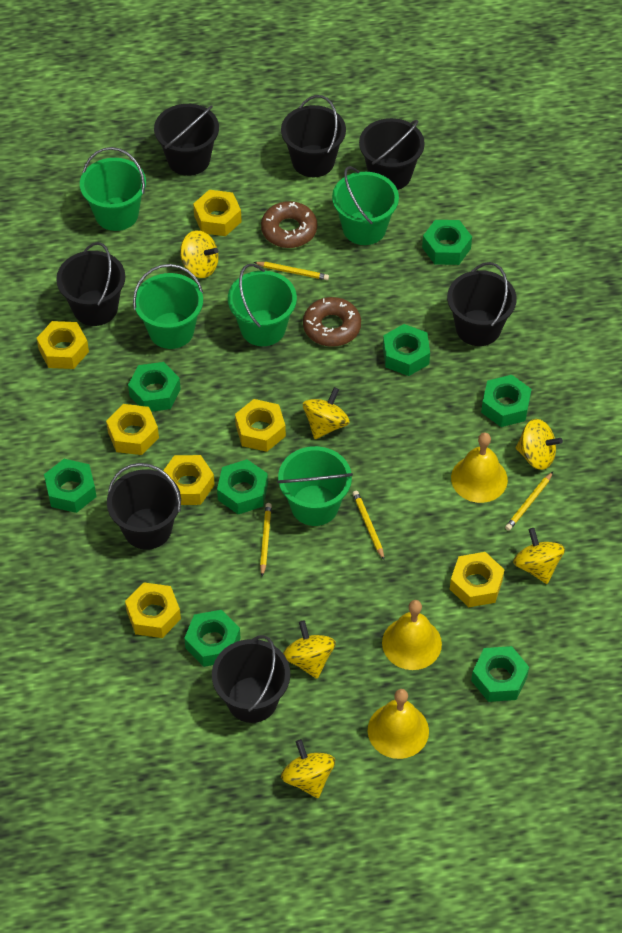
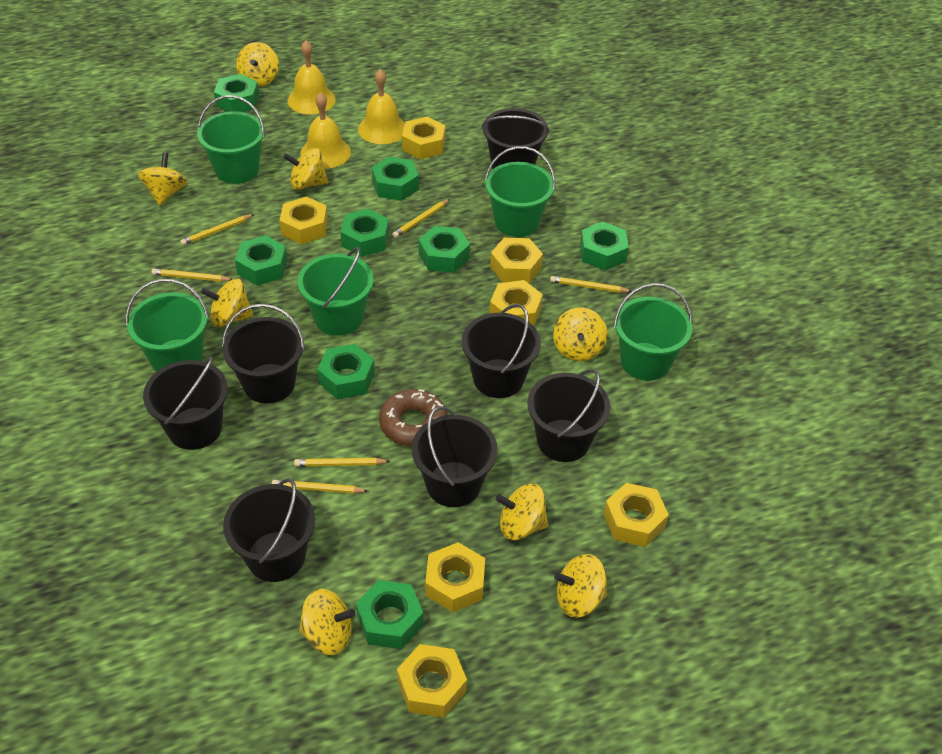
brown donut: [261,201,317,248] [303,297,361,347] = 2 -> [379,389,447,446] = 1
yellow pencil: [254,262,329,280] [260,503,272,577] [352,491,384,560] [505,472,553,531] = 4 -> [152,269,232,282] [180,214,254,245] [272,480,368,494] [294,458,390,467] [392,199,450,238] [550,276,632,293] = 6
yellow spinning top: [180,230,219,278] [281,739,335,798] [283,620,336,679] [303,387,350,439] [513,528,565,584] [515,419,563,470] = 6 -> [138,152,187,205] [201,279,253,327] [236,42,279,87] [283,148,328,190] [299,589,356,655] [496,484,548,540] [553,308,607,361] [554,554,607,618] = 8

